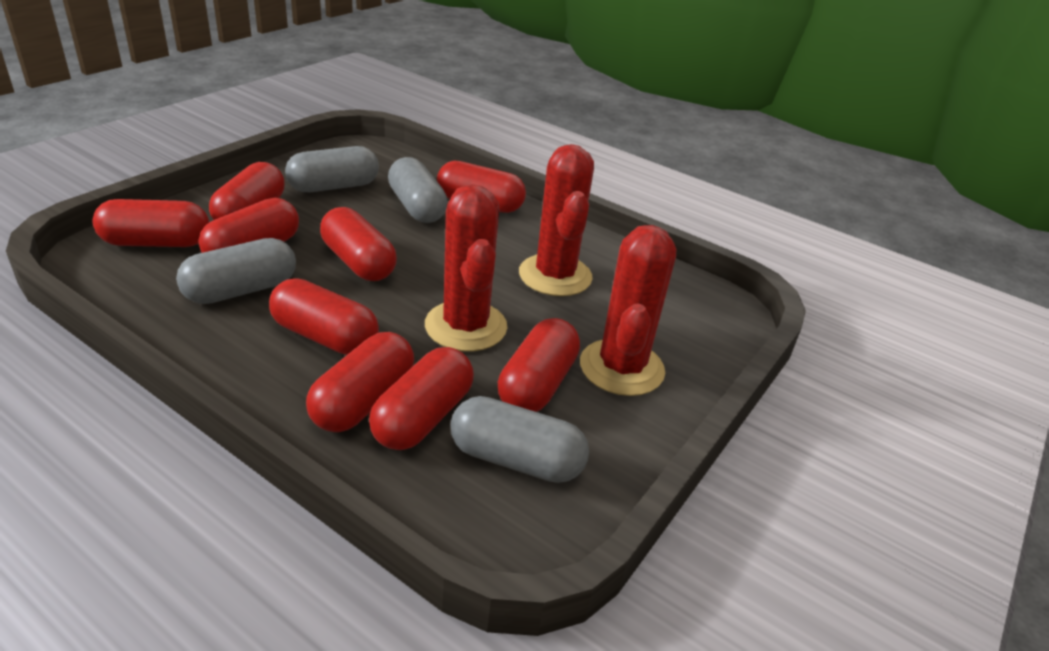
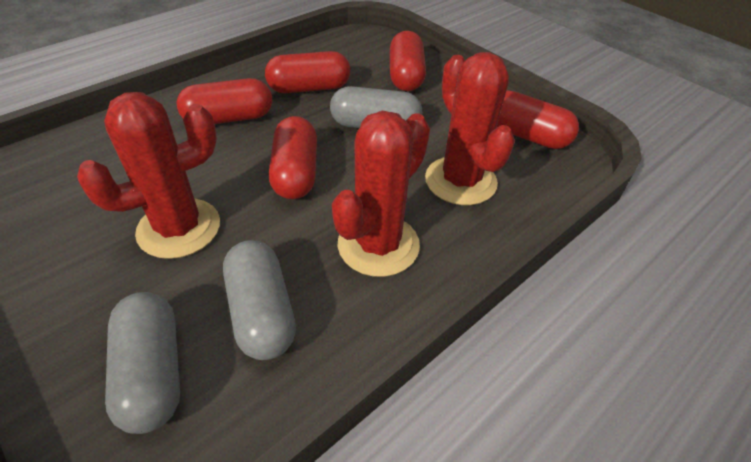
grey capsule: [176,238,296,304] [285,146,379,192] [388,157,448,223] [451,396,589,483] = 4 -> [105,292,180,434] [223,240,296,360] [330,86,422,128] = 3
red capsule: [93,199,209,247] [198,198,299,253] [209,162,285,220] [269,278,379,355] [306,332,414,432] [320,207,397,281] [369,347,474,450] [437,161,526,213] [498,318,580,412] = 9 -> [176,78,272,124] [265,51,350,93] [269,116,317,199] [390,31,426,91] [496,90,579,149] = 5

